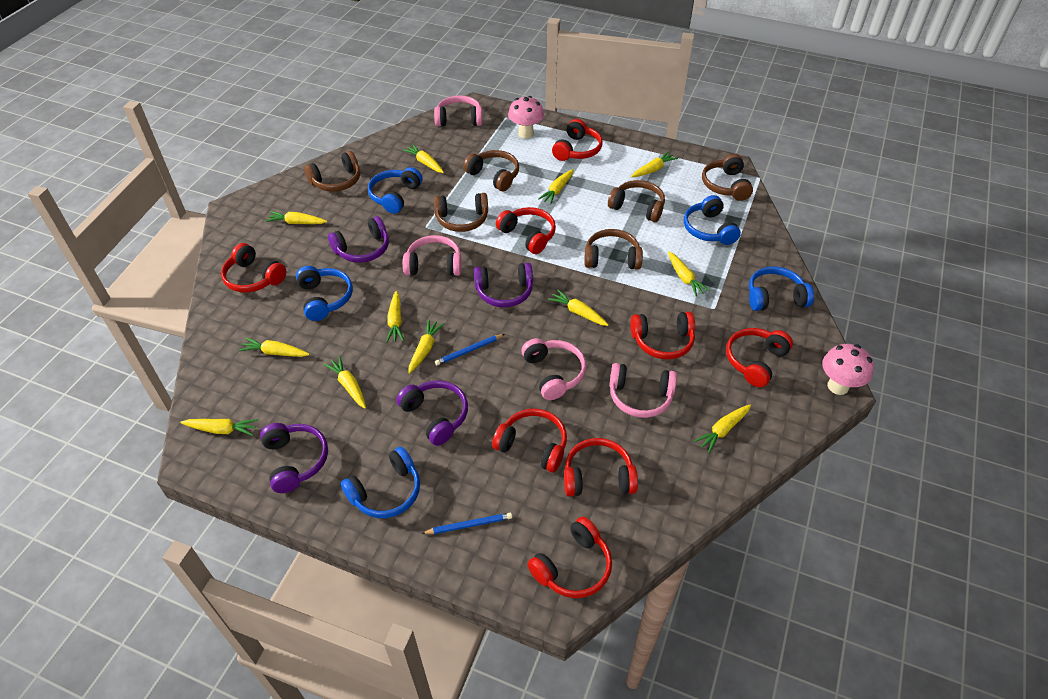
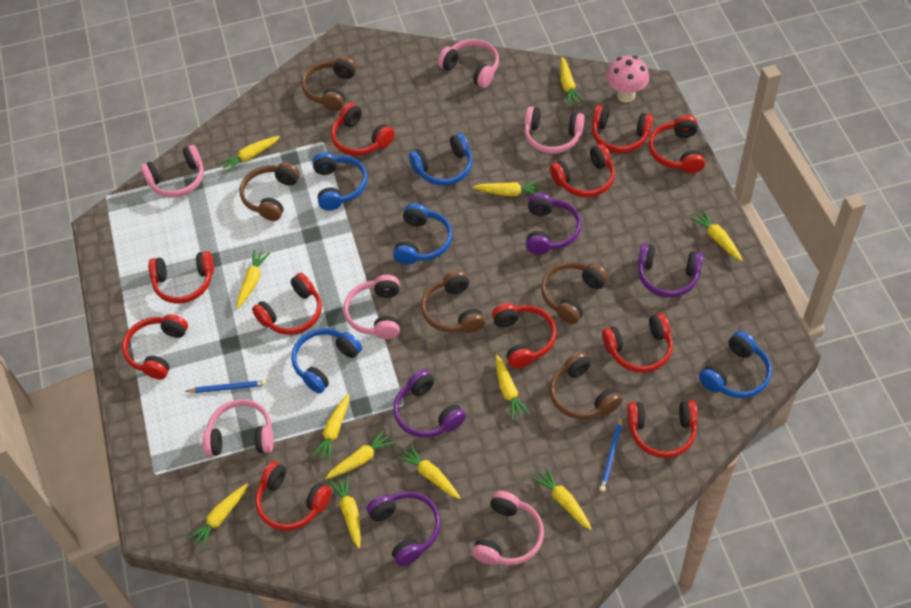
brown headphones: [304,151,360,192] [434,193,488,232] [463,150,519,191] [584,229,643,270] [608,180,665,222] [702,154,753,201] = 6 -> [240,162,300,221] [301,56,357,111] [421,270,485,333] [541,262,609,324] [550,351,622,419] = 5
pink headphones: [403,235,462,276] [434,95,483,126] [521,338,586,400] [609,363,677,418] = 4 -> [140,145,204,198] [203,399,274,456] [344,275,400,339] [438,39,499,88] [472,491,544,565] [524,106,585,154] = 6
pink mushroom: [508,96,544,139] [822,344,874,395] = 2 -> [606,56,649,102] = 1
red headphones: [221,243,286,293] [492,409,567,473] [496,207,556,254] [527,517,612,598] [552,119,603,161] [564,438,638,496] [631,312,695,360] [726,328,793,387] = 8 -> [122,314,188,379] [148,251,214,303] [252,273,322,335] [255,461,332,531] [331,103,394,156] [492,303,557,369] [550,144,615,197] [592,105,653,153] [602,313,673,373] [627,400,698,458] [649,115,705,173] = 11

